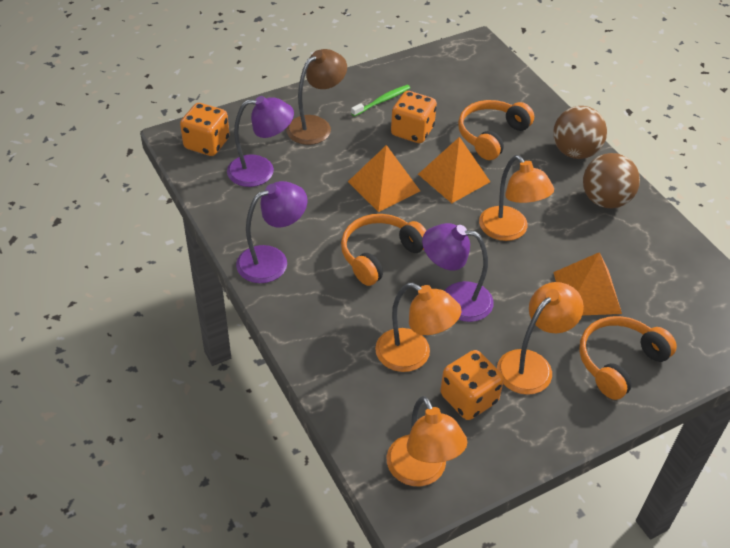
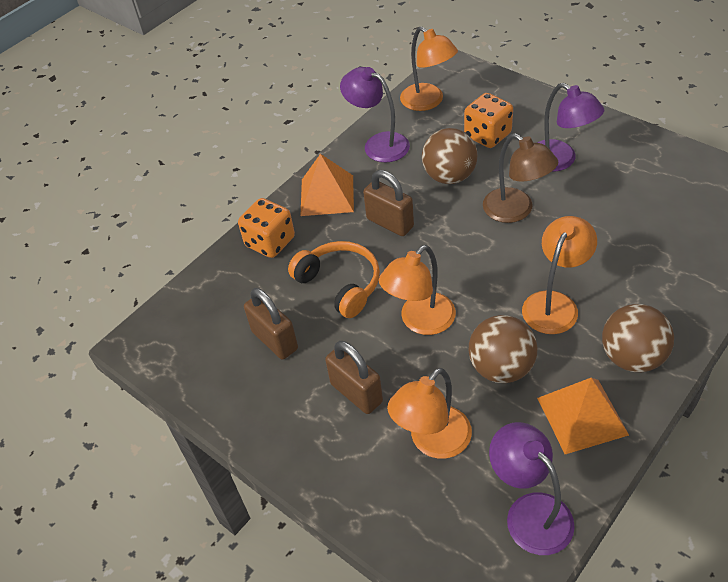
brown ball: [553,106,607,159] [583,153,640,208] = 2 -> [422,128,477,184] [469,315,537,383] [602,304,674,372] = 3
brown padlock: none = 0 -> [244,288,298,360] [325,341,383,414] [363,170,414,236] = 3
green toothbrush: [351,85,410,117] = 1 -> none = 0
orange dice: [180,103,230,156] [391,91,437,143] [440,350,504,420] = 3 -> [238,198,295,258] [464,93,513,148] = 2
orange headphones: [341,214,426,286] [458,100,534,160] [579,316,677,400] = 3 -> [288,241,380,318] = 1
orange pyramid: [348,145,420,212] [418,137,490,203] [553,252,622,315] = 3 -> [301,154,354,216] [537,378,629,454] = 2

